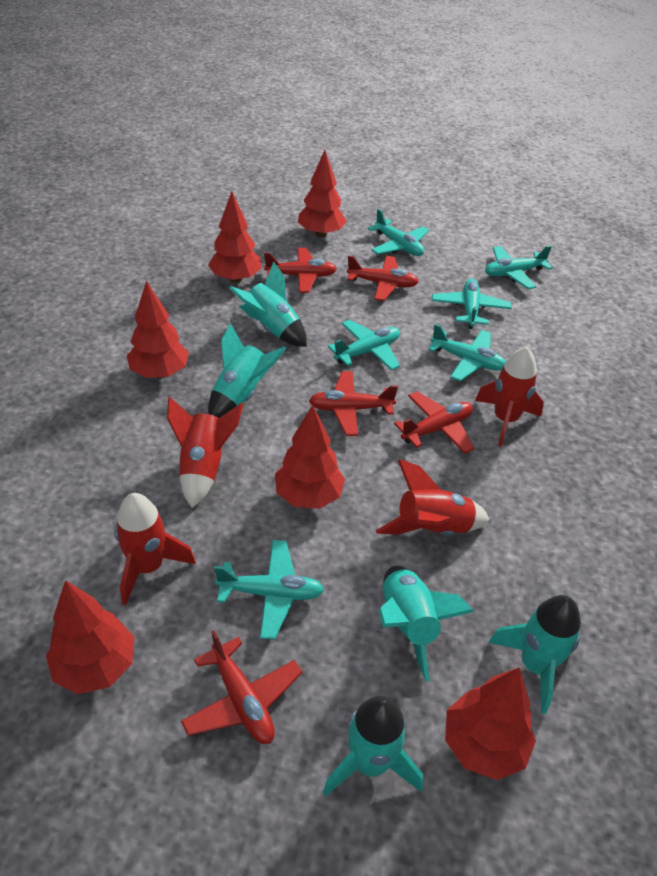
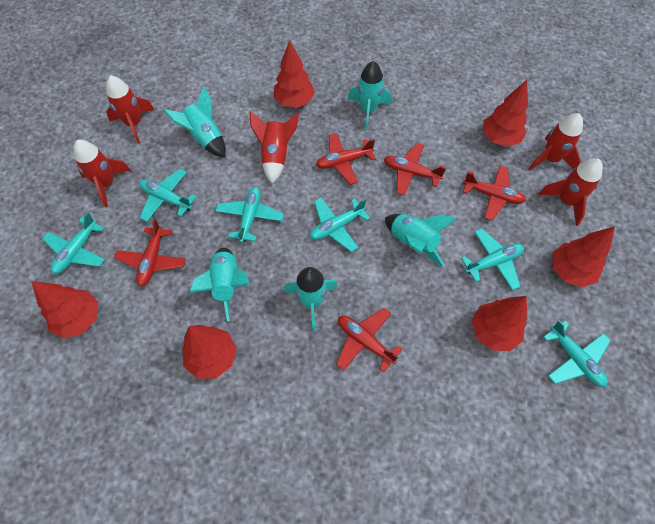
red rocket: [115,493,196,606] [167,396,243,508] [376,459,490,535] [475,347,544,447] = 4 -> [73,140,131,207] [106,75,155,144] [250,111,299,184] [529,113,583,171] [538,158,603,226] = 5

